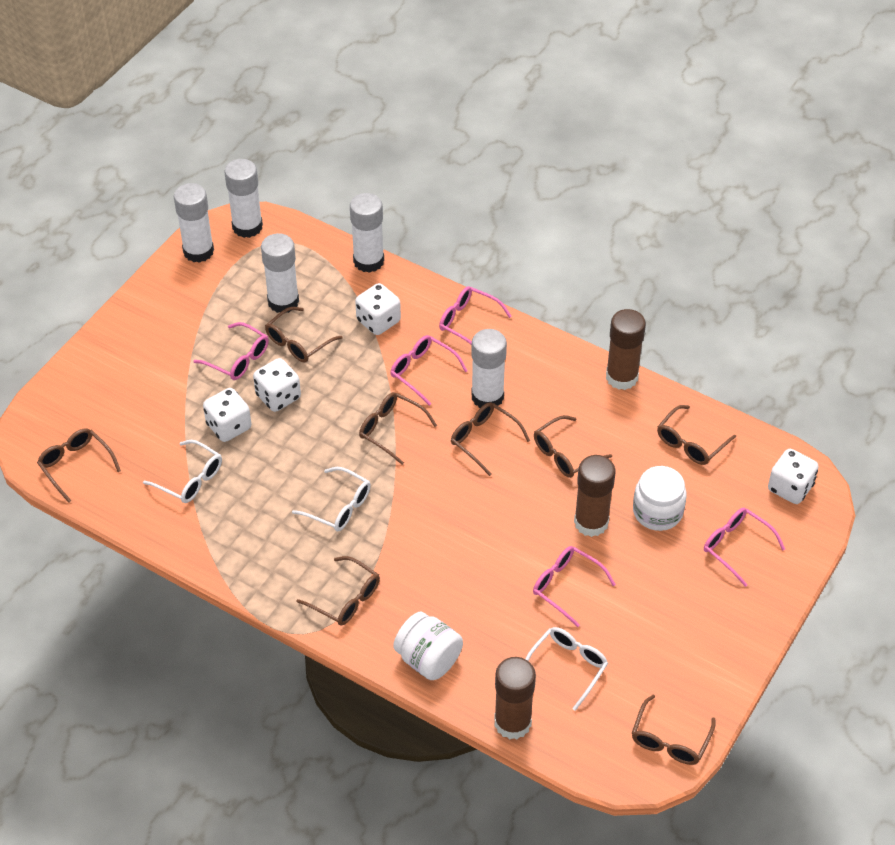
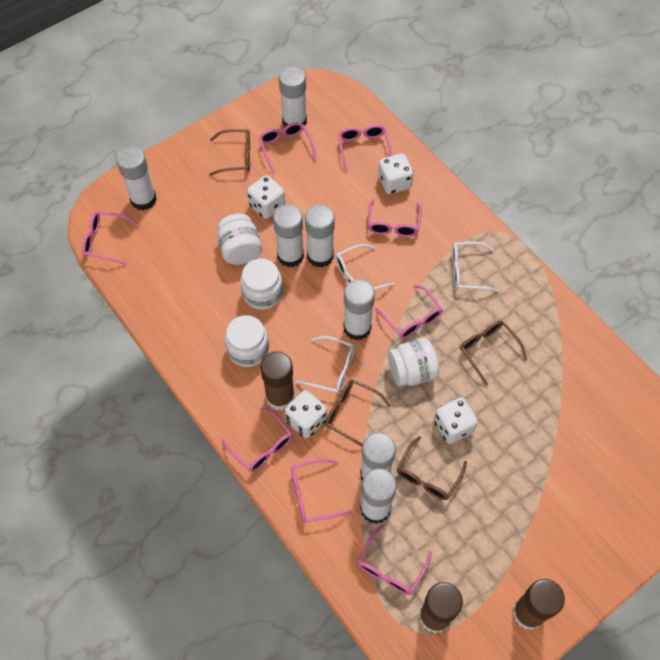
brown glasses: [37,428,121,503] [265,307,342,362] [296,556,380,626] [359,392,437,465] [451,402,530,476] [534,415,612,478] [632,695,716,765] [657,405,736,465] = 8 -> [209,129,250,176] [325,379,391,447] [397,436,467,500] [460,321,527,386] = 4
pink glasses: [194,322,269,380] [391,335,468,406] [439,286,512,345] [533,546,616,627] [704,508,785,587] = 5 -> [82,212,139,265] [222,407,293,472] [259,122,316,174] [291,458,351,523] [338,125,392,172] [358,524,432,595] [368,198,422,237] [375,284,443,339] = 8
white glue stick: [174,183,214,263] [225,159,263,238] [261,233,299,313] [350,193,384,273] [471,329,507,408] = 5 -> [116,147,157,211] [273,205,304,267] [279,67,307,127] [305,205,335,268] [343,279,375,340] [360,432,396,480] [360,469,397,524] = 7
white jar: [393,611,463,680] [633,466,687,531] = 2 -> [217,213,262,265] [225,315,269,367] [240,259,283,310] [388,338,439,387] = 4

